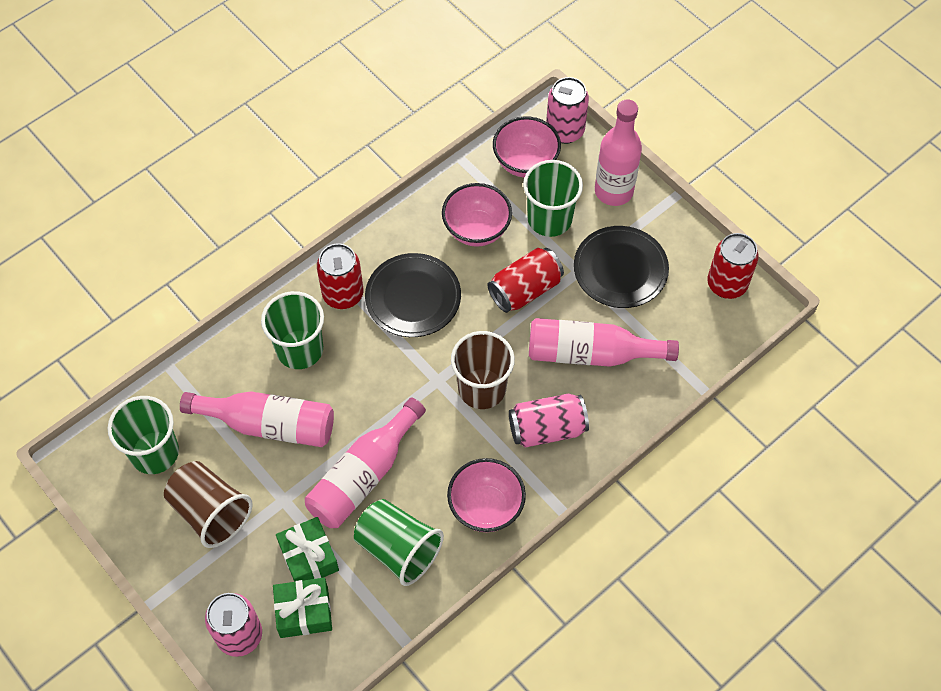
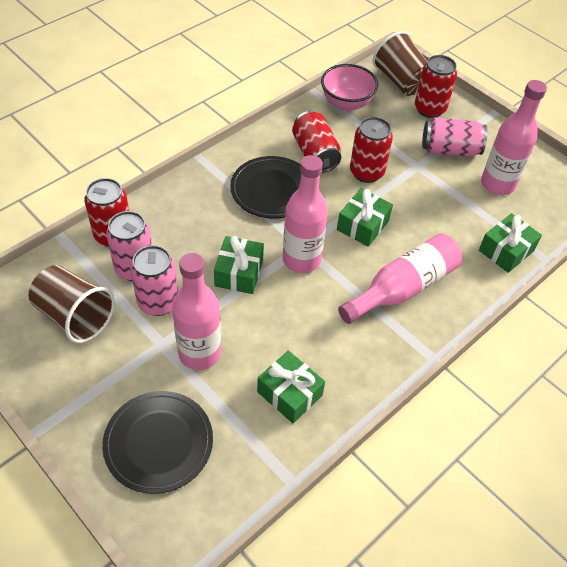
green cup: [107,396,179,474] [261,291,324,369] [354,499,444,586] [523,160,583,237] = 4 -> none = 0
green gift: [273,578,332,638] [276,517,339,582] = 2 -> [214,236,264,294] [257,351,325,423] [337,188,393,247] [479,213,542,273] = 4
pink bowl: [442,183,512,247] [447,458,526,532] [493,116,561,177] = 3 -> [321,64,378,111] = 1
red can: [317,243,363,309] [488,248,564,313] [707,233,759,299] = 3 -> [84,178,129,247] [292,111,341,173] [350,117,393,183] [415,55,457,118] = 4

